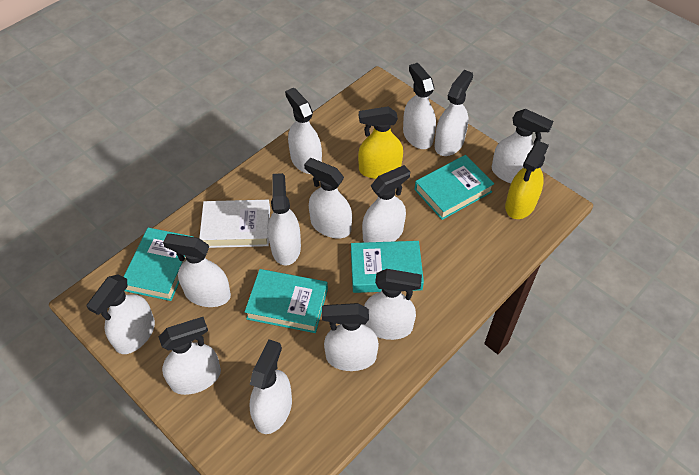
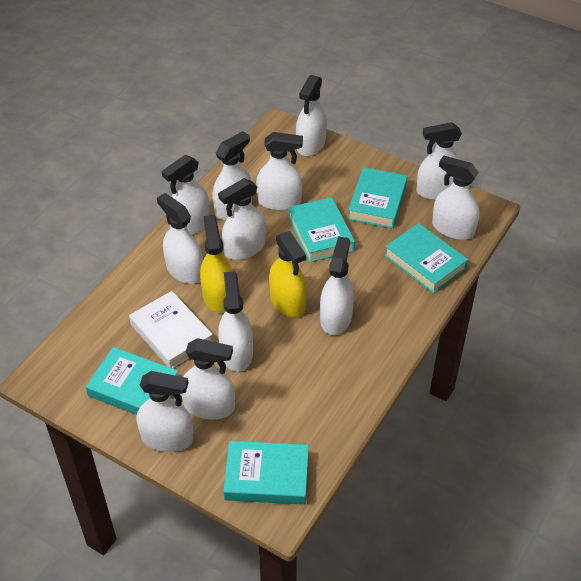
turquoise book: [123,228,193,301] [245,269,328,333] [351,241,424,293] [414,155,494,220] = 4 -> [86,347,178,415] [223,441,309,505] [288,197,355,263] [348,167,408,229] [384,223,468,294] = 5
white spray bottle: [87,275,155,354] [159,317,221,395] [163,234,231,307] [250,339,292,434] [268,173,301,266] [285,88,322,174] [304,158,352,238] [322,303,379,371] [362,165,410,243] [364,269,422,340] [403,63,436,149] [434,70,473,156] [492,109,553,183] = 13 -> [137,371,193,452] [157,193,203,284] [162,155,210,235] [181,338,235,420] [212,131,252,220] [218,178,266,260] [218,271,253,372] [256,132,303,211] [296,75,327,156] [320,236,354,335] [416,122,462,200] [432,156,479,240] = 12

